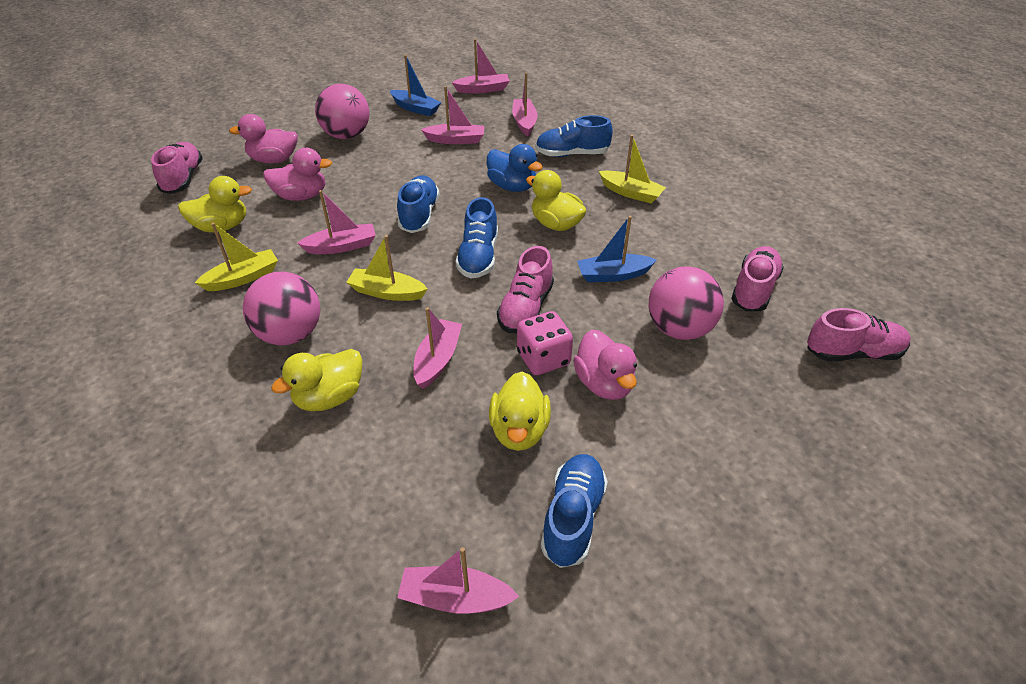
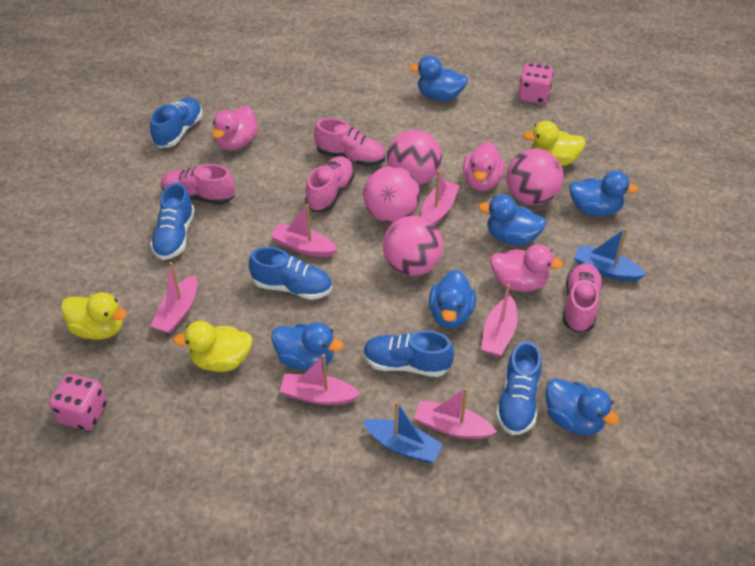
blue duck: [487,144,543,192] = 1 -> [271,322,343,370] [409,56,468,101] [429,270,476,328] [478,194,546,245] [546,378,620,435] [569,171,639,217] = 6
blue shoe: [397,175,440,233] [456,197,498,278] [535,115,613,157] [541,454,608,568] = 4 -> [150,97,203,148] [150,183,195,260] [249,247,332,300] [363,330,454,377] [496,341,542,435] = 5
pink ball: [243,272,320,345] [315,84,369,139] [649,266,724,340] = 3 -> [363,166,420,223] [383,216,443,276] [387,130,442,185] [506,149,563,205] = 4
pink dice: [517,311,573,375] = 1 -> [49,374,107,430] [518,63,554,104] = 2
yellow boat: [195,223,278,291] [346,235,428,301] [599,135,666,204] = 3 -> none = 0
yellow duck: [178,176,252,232] [271,349,362,411] [489,372,551,451] [526,170,586,231] = 4 -> [61,292,127,340] [173,321,253,372] [523,121,586,166] = 3

